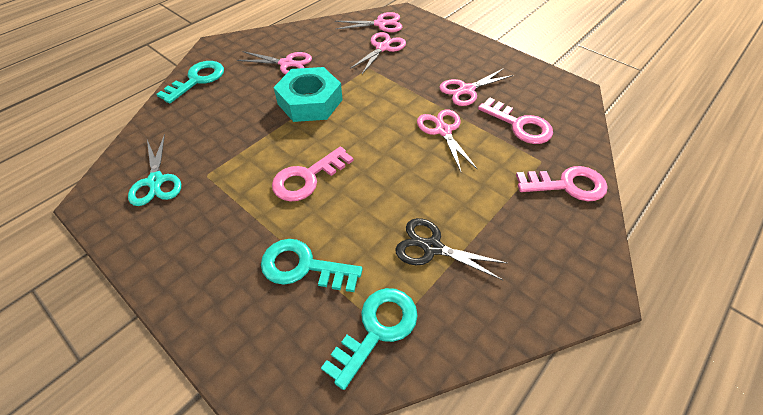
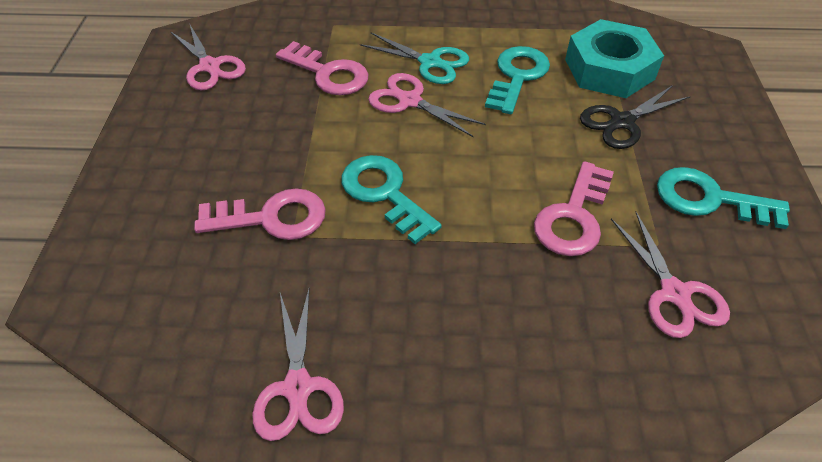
pink scissors: [237,51,312,75] [335,12,402,32] [350,32,406,74] [417,109,478,172] [439,69,514,106] = 5 -> [170,23,246,90] [252,289,344,441] [368,73,486,137] [611,211,730,338] = 4

